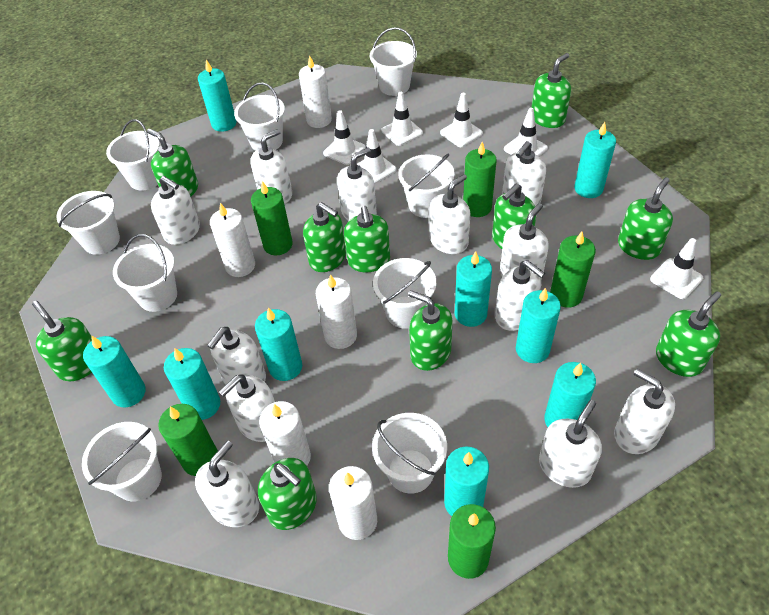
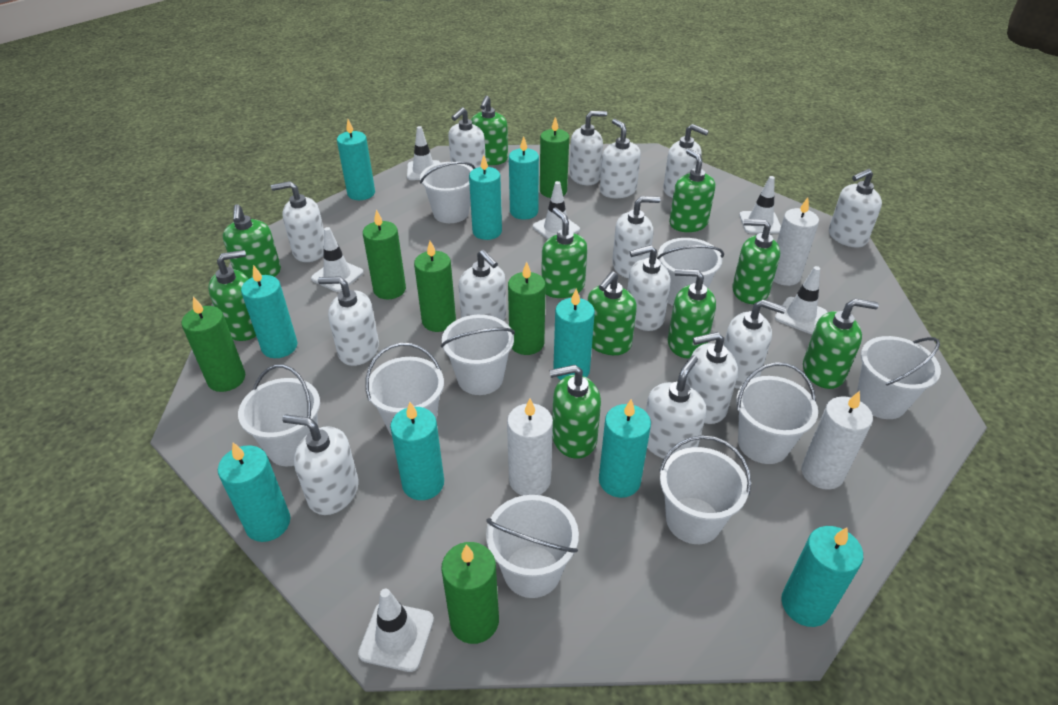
green candle: [158,404,218,476] [251,181,293,255] [448,504,496,579] [463,142,497,217] [550,232,596,307] = 5 -> [181,297,245,392] [363,209,406,299] [414,241,456,332] [441,542,499,644] [508,262,546,355] [540,117,569,198] = 6
white candle: [210,203,255,277] [259,401,311,465] [299,55,332,128] [316,274,357,349] [329,466,377,540] = 5 -> [507,399,553,496] [773,197,819,286] [801,391,873,490] = 3
white soap dispenser: [151,176,200,245] [195,440,259,527] [207,327,266,385] [219,375,275,442] [251,129,292,204] [337,148,377,221] [429,174,470,254] [495,260,545,331] [500,203,549,279] [502,141,546,206] [539,400,602,488] [614,369,675,454] = 12 -> [271,181,324,262] [283,414,358,515] [318,276,379,366] [448,107,485,168] [459,250,506,321] [569,111,607,185] [600,119,641,198] [612,196,660,278] [627,245,671,331] [646,355,706,459] [663,124,709,198] [686,332,738,424] [723,299,786,389] [829,169,882,248] = 14

